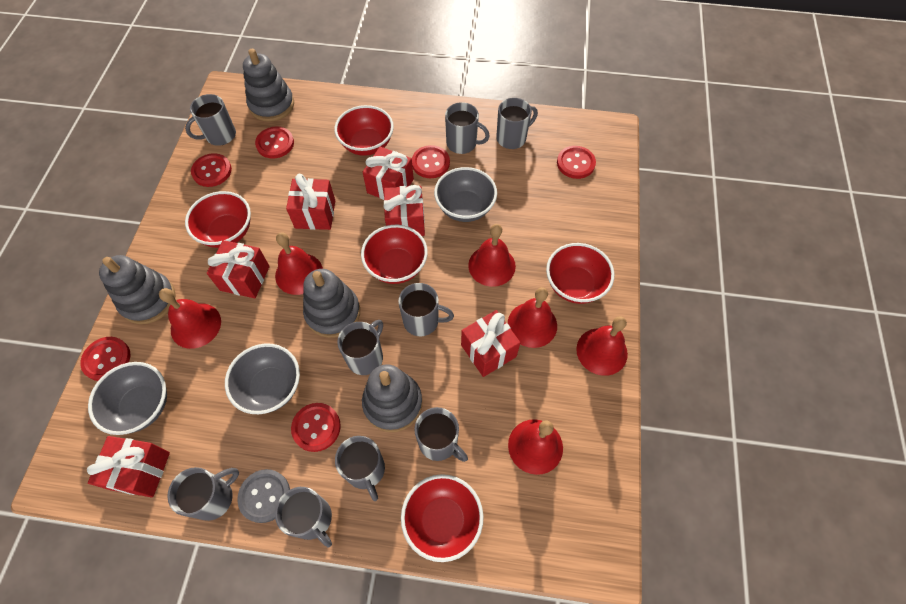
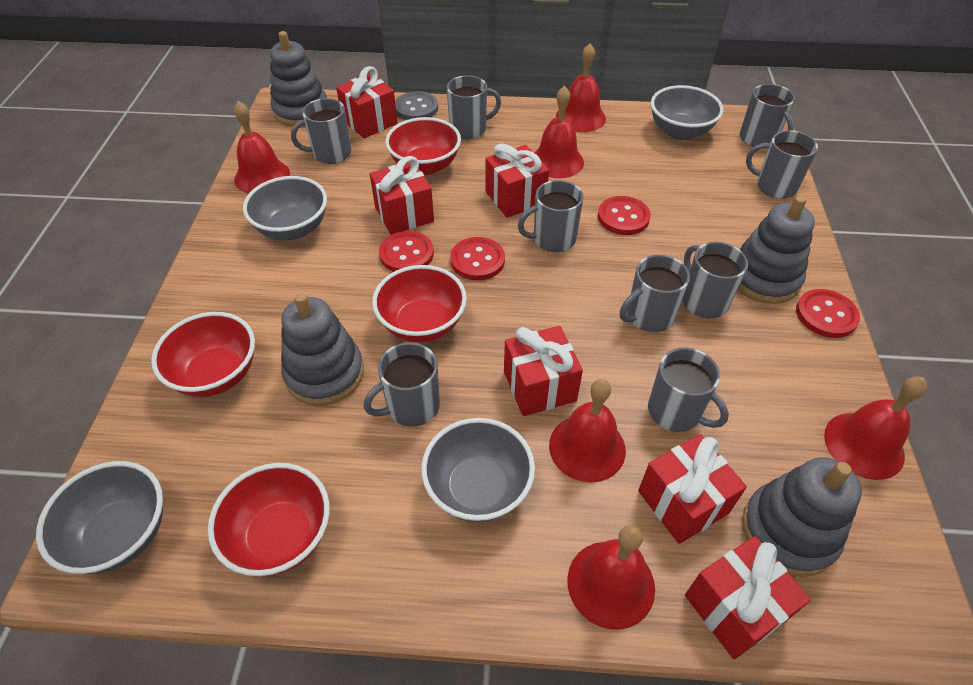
grey bowl: [88,362,167,435] [225,343,300,414] [434,167,497,222] = 3 -> [36,461,163,574] [243,176,327,240] [421,418,535,522] [651,85,724,140] = 4
red bowl: [185,191,251,248] [334,105,394,156] [361,225,428,284] [401,474,484,562] [546,243,614,304] = 5 -> [151,312,255,397] [208,463,330,576] [372,265,467,343] [385,117,461,175] = 4
red button: [80,337,130,381] [191,153,232,187] [255,127,294,159] [291,403,341,452] [412,145,450,178] [557,146,596,179] = 6 -> [379,231,434,272] [450,237,505,280] [598,196,651,235] [796,289,860,338] = 4

